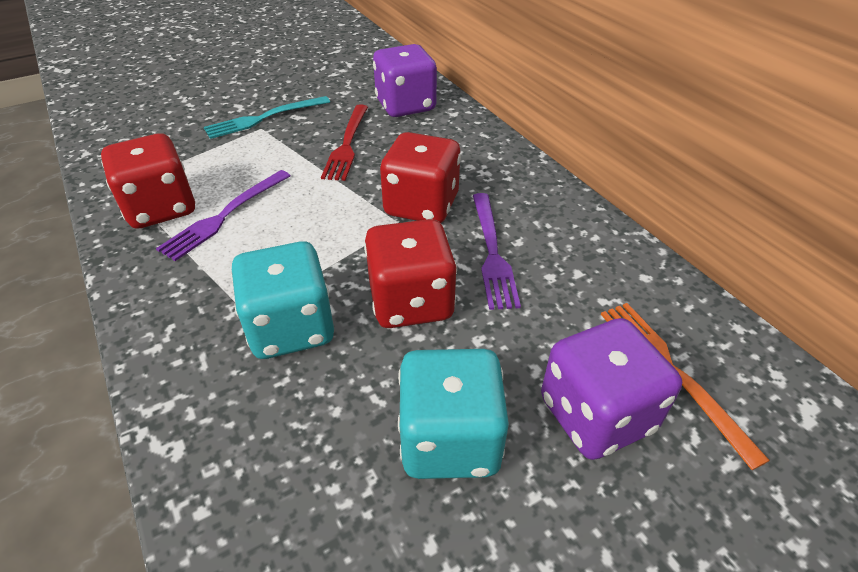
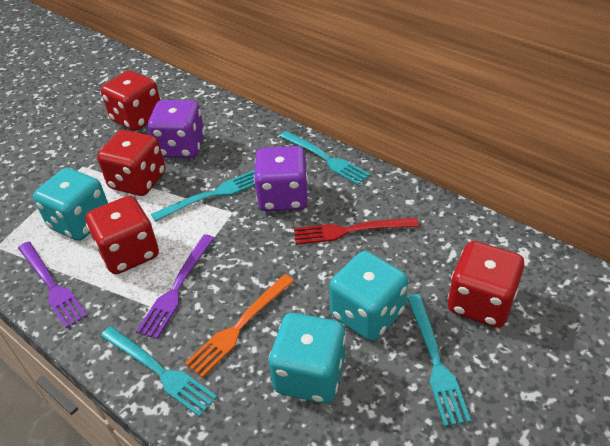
red dice: [101,133,195,229] [364,219,457,328] [380,132,461,223] = 3 -> [86,196,159,274] [97,130,165,196] [101,70,160,131] [448,241,524,328] = 4
turquoise dice: [231,241,334,359] [398,349,509,479] = 2 -> [33,168,108,241] [269,313,346,404] [329,251,408,341] = 3
turquoise fork: [204,96,330,139] = 1 -> [101,326,217,417] [151,170,255,222] [280,131,370,185] [407,294,471,427] = 4

